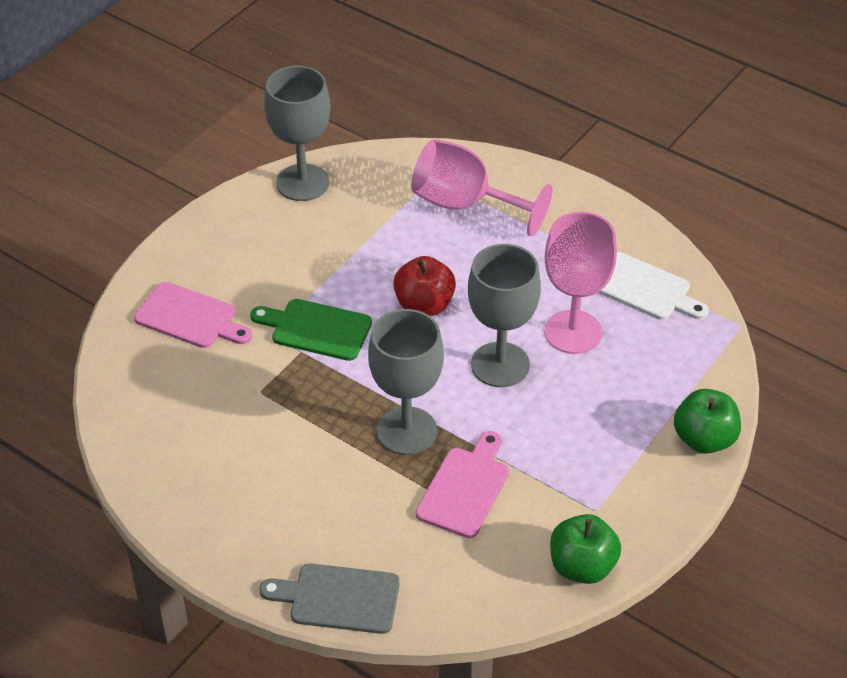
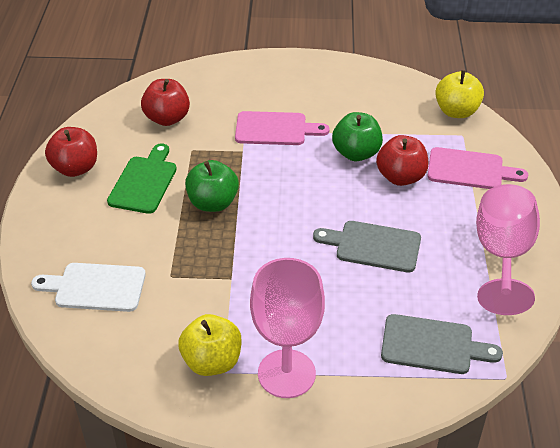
grey cutting board: [260,564,400,634] = 1 -> [313,221,421,273] [381,314,503,374] = 2
grey goblet: [264,66,330,201] [368,309,444,455] [468,244,541,387] = 3 -> none = 0
red apple: [393,256,456,316] = 1 -> [45,127,97,177] [141,79,190,126] [376,135,428,186] = 3
yellow apple: none = 0 -> [178,314,241,376] [435,70,484,118] = 2

